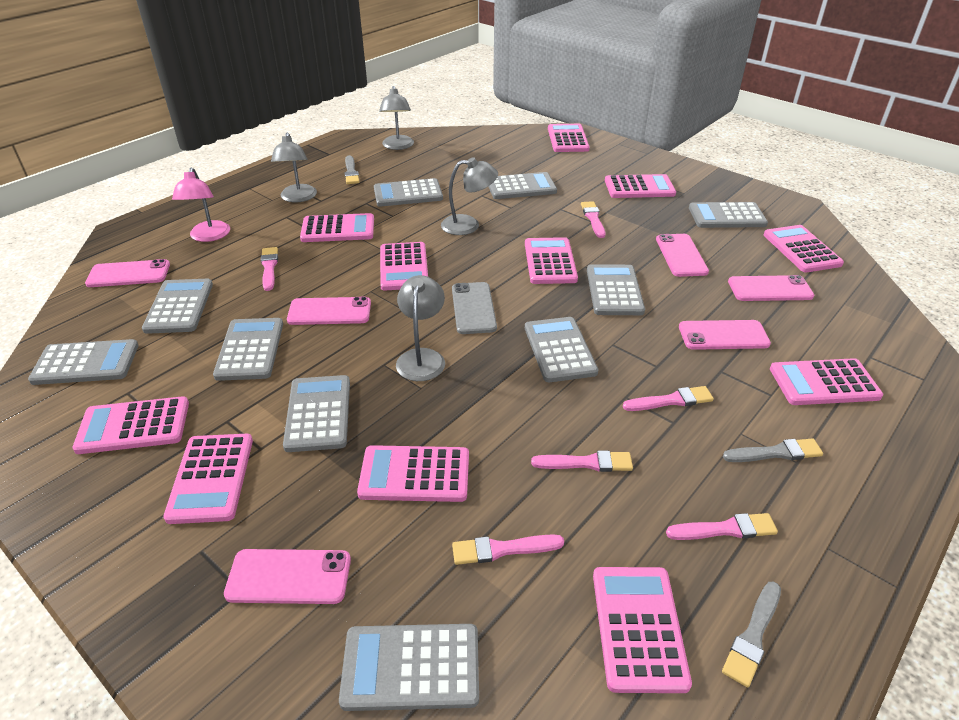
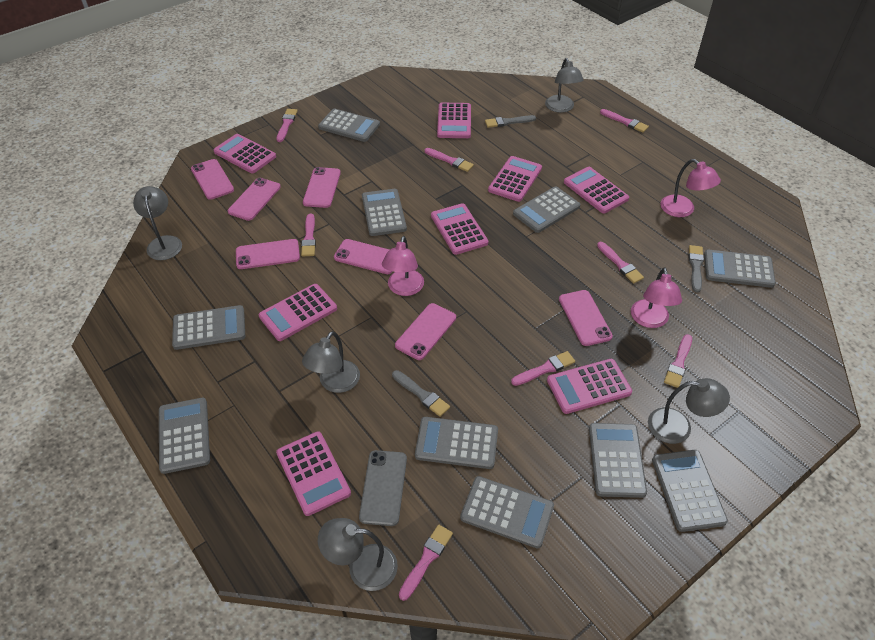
grey lamp: [271,133,317,202] [379,86,414,150] [396,275,445,381] [441,157,498,235] = 4 -> [133,186,182,260] [302,331,360,393] [318,518,398,591] [545,58,583,113] [648,378,730,444] = 5
pink brush: [261,247,278,291] [452,534,564,565] [531,451,633,472] [581,201,605,238] [623,386,714,411] [666,513,778,540] = 6 -> [277,109,298,142] [301,213,316,256] [399,525,453,601] [425,148,474,172] [511,351,575,386] [597,242,644,283] [600,109,649,133] [664,334,692,388] = 8
pink calculator: [72,396,189,454] [163,434,253,524] [300,213,374,242] [357,445,469,502] [380,242,428,291] [525,237,578,284] [548,124,590,152] [593,567,692,693] [605,174,676,198] [764,225,844,272] [770,358,883,405] = 11 -> [214,134,276,174] [259,284,337,341] [276,431,351,516] [431,203,488,255] [437,103,471,138] [488,156,542,202] [547,359,632,414] [564,167,629,213] = 8
pink lamp: [172,168,230,242] = 1 -> [382,236,424,296] [631,267,682,328] [660,159,721,217] = 3
pink phone: [85,259,170,287] [224,549,351,604] [287,297,371,325] [656,234,709,277] [679,320,771,350] [728,275,814,301] = 6 -> [191,159,234,200] [228,178,281,221] [236,239,300,269] [303,167,341,208] [334,239,393,274] [395,303,456,360] [559,290,613,346] = 7

